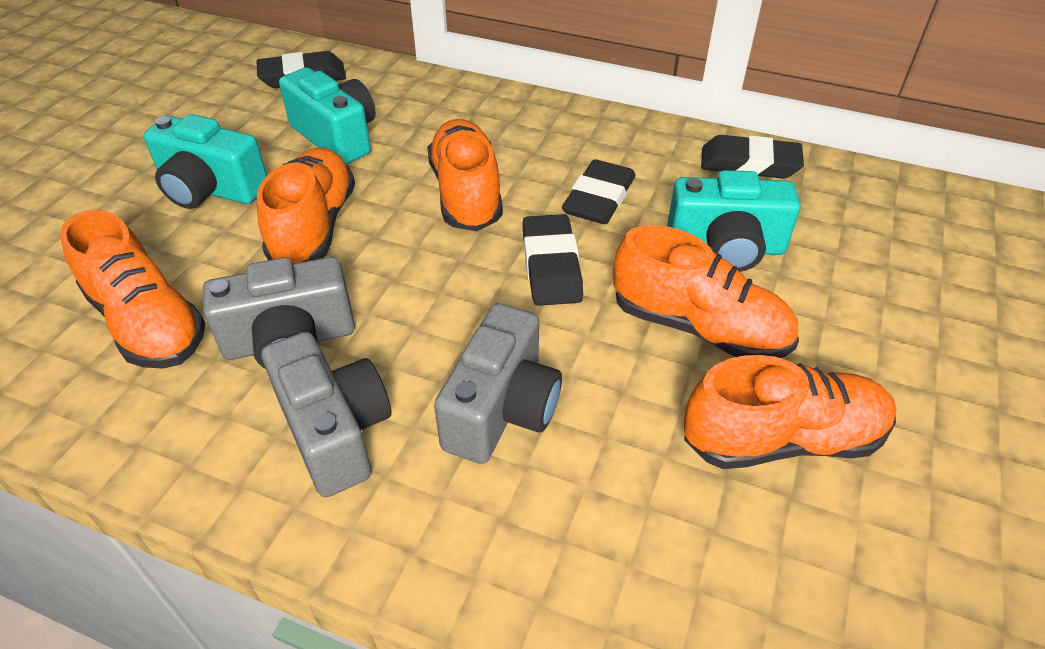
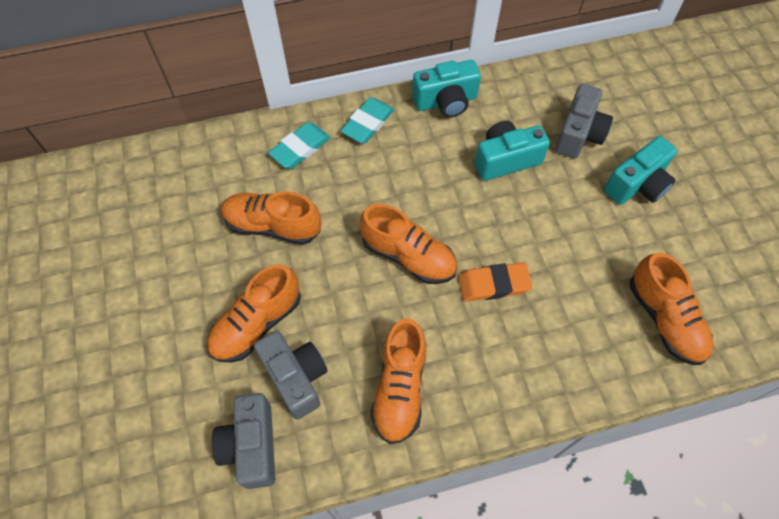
black eraser: [257,51,346,88] [522,214,583,306] [562,160,635,224] [701,135,804,179] = 4 -> none = 0
orange eraser: none = 0 -> [459,263,533,302] = 1
turquoise eraser: none = 0 -> [268,122,331,169] [340,97,394,144] = 2

